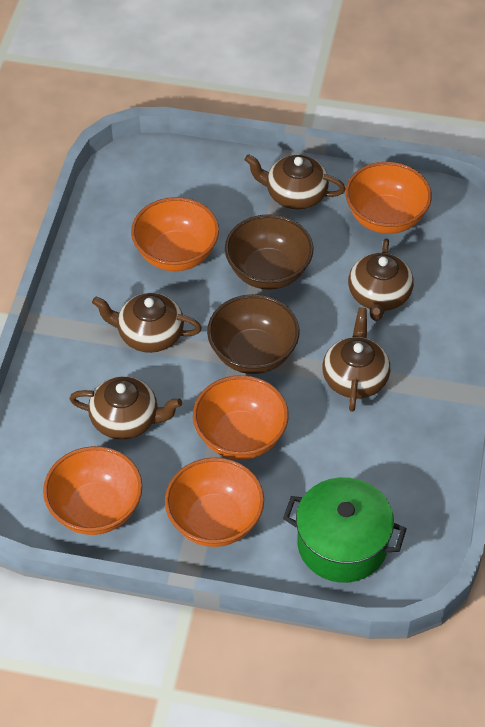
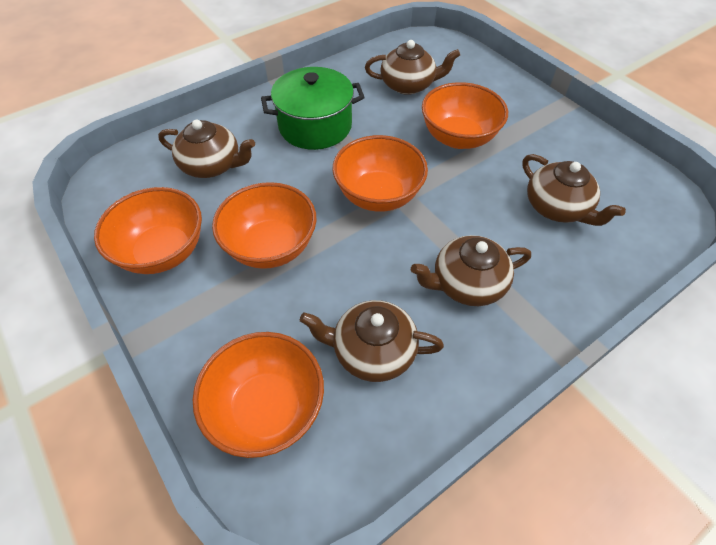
brown bowl: [207,294,299,374] [225,214,313,290] = 2 -> none = 0

